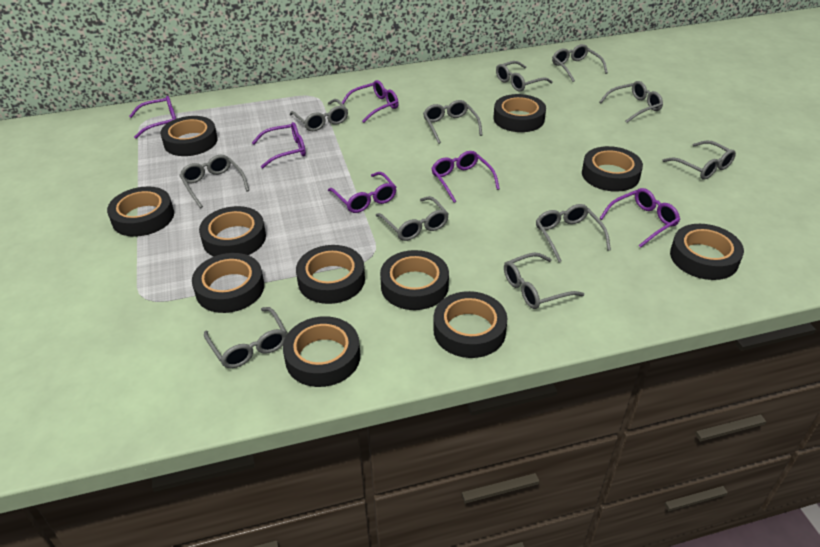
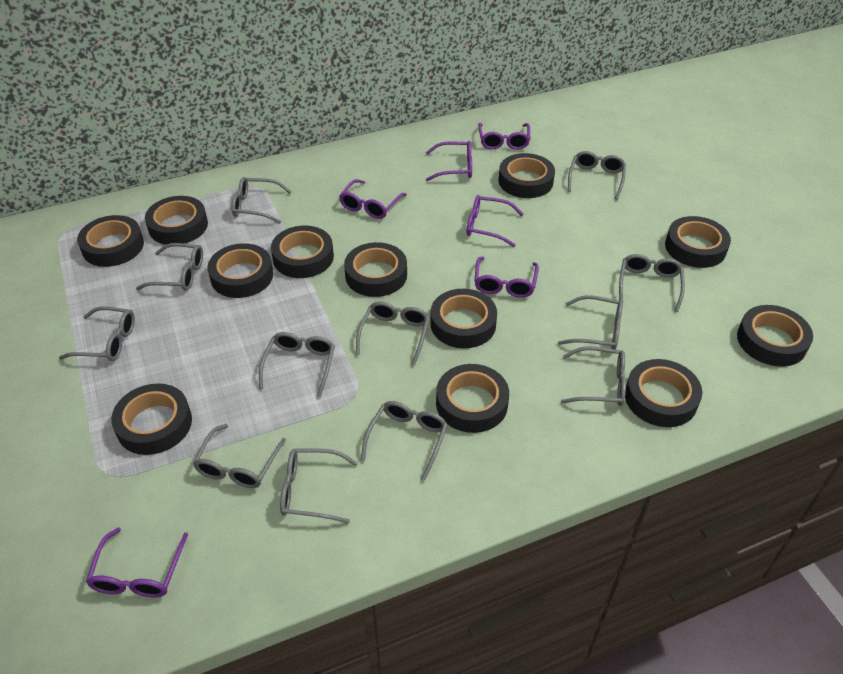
black tape: [107,186,174,237] [160,116,218,156] [192,253,264,313] [199,206,266,257] [283,316,360,387] [296,245,365,304] [380,250,449,310] [433,291,508,358] [493,94,546,132] [582,146,643,192] [670,224,744,280] = 11 -> [77,215,144,267] [111,383,192,455] [145,196,208,245] [208,243,273,298] [271,226,334,278] [344,242,407,297] [430,289,497,348] [436,364,509,433] [499,153,555,198] [625,359,702,427] [665,216,731,268] [737,305,813,367] = 12
grey glasses: [179,155,249,208] [204,307,287,368] [290,99,348,131] [376,196,449,241] [423,100,482,144] [496,61,553,91] [504,253,584,309] [536,204,611,262] [552,44,608,82] [599,81,663,123] [663,141,736,180] = 11 -> [59,306,135,361] [136,243,203,291] [193,424,286,488] [231,177,292,223] [259,332,335,397] [280,448,358,523] [356,301,429,365] [361,401,448,481] [558,295,623,350] [561,346,626,406] [568,151,626,199] [619,254,685,312] = 12

